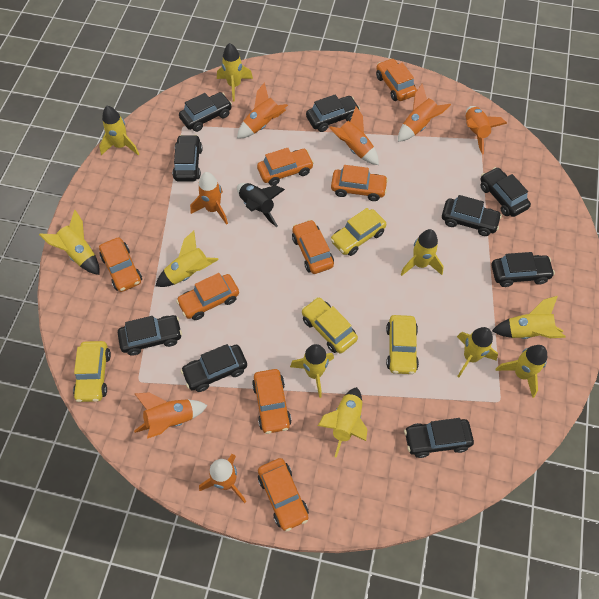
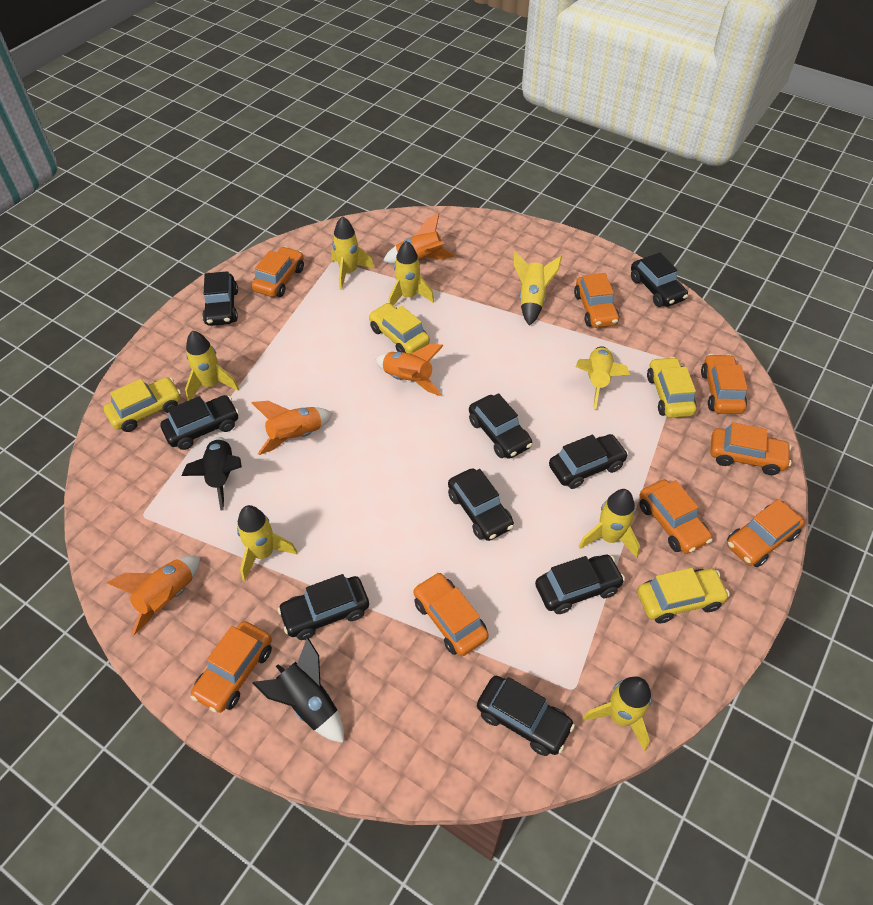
black rocket: [237,183,285,227] = 1 -> [182,437,242,511] [252,637,344,743] = 2
orange rocket: [134,392,208,439] [190,172,228,225] [199,454,246,503] [237,82,288,139] [329,106,379,165] [398,83,451,142] [465,106,507,154] = 7 -> [107,556,200,635] [252,401,333,455] [375,344,444,396] [383,213,455,264] = 4
yellow rocket: [39,210,99,275] [99,106,139,155] [156,231,219,287] [217,43,253,102] [290,344,334,398] [318,387,368,458] [400,229,444,276] [457,327,498,377] [492,296,566,339] [496,345,547,398] = 10 -> [185,331,239,401] [237,505,297,581] [331,216,374,290] [388,241,434,306] [514,251,562,326] [576,346,630,409] [579,489,640,558] [582,677,652,751] = 8

